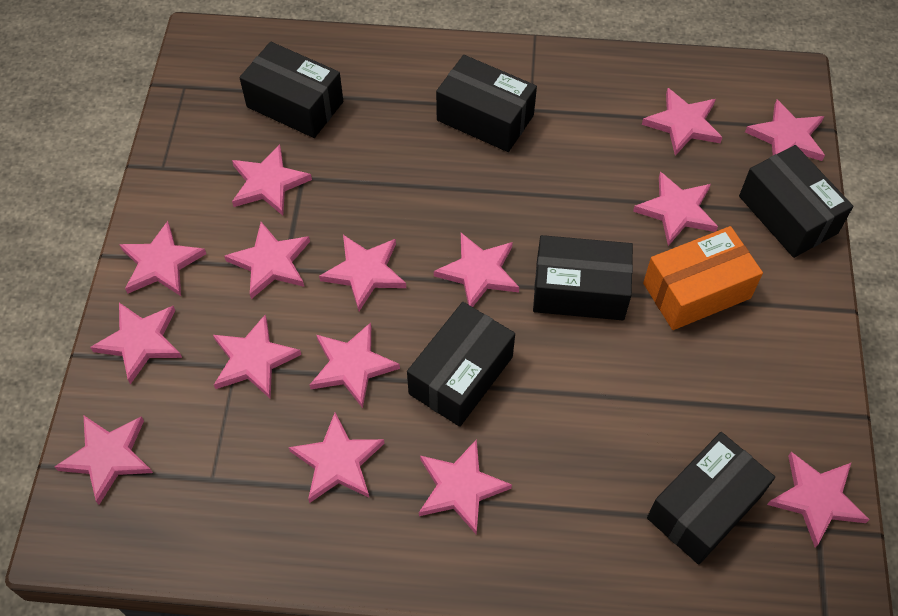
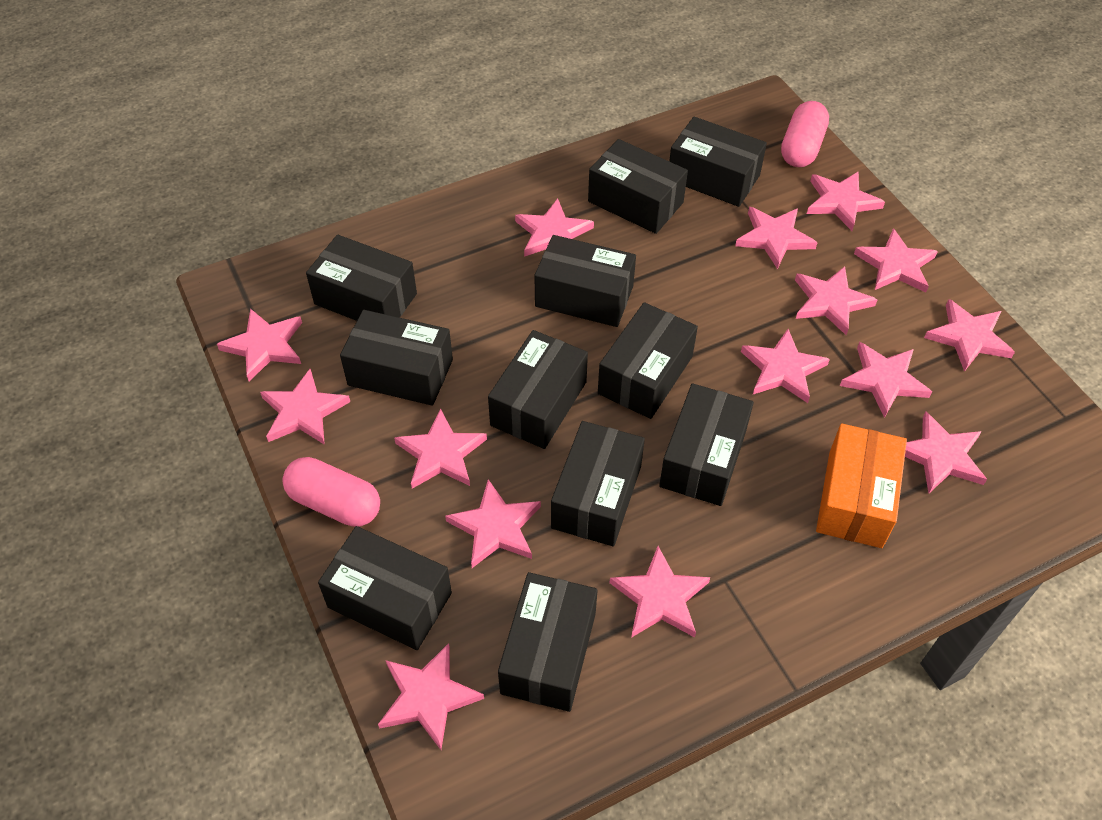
black box: [239,42,343,138] [407,302,515,427] [436,55,537,152] [533,235,633,320] [647,432,775,565] [739,145,853,258] = 6 -> [306,235,417,321] [318,526,452,650] [340,310,453,406] [488,330,588,449] [498,572,598,712] [534,235,636,327] [551,421,645,546] [588,139,688,234] [598,302,698,419] [659,383,754,506] [669,117,767,207] = 11
pink capsule: none = 0 -> [282,457,380,527] [781,101,829,167] = 2

